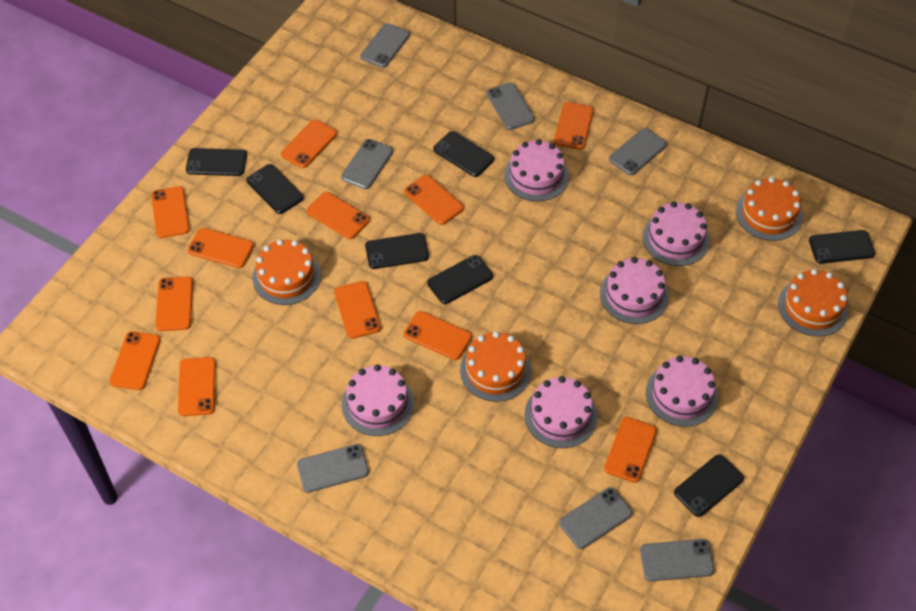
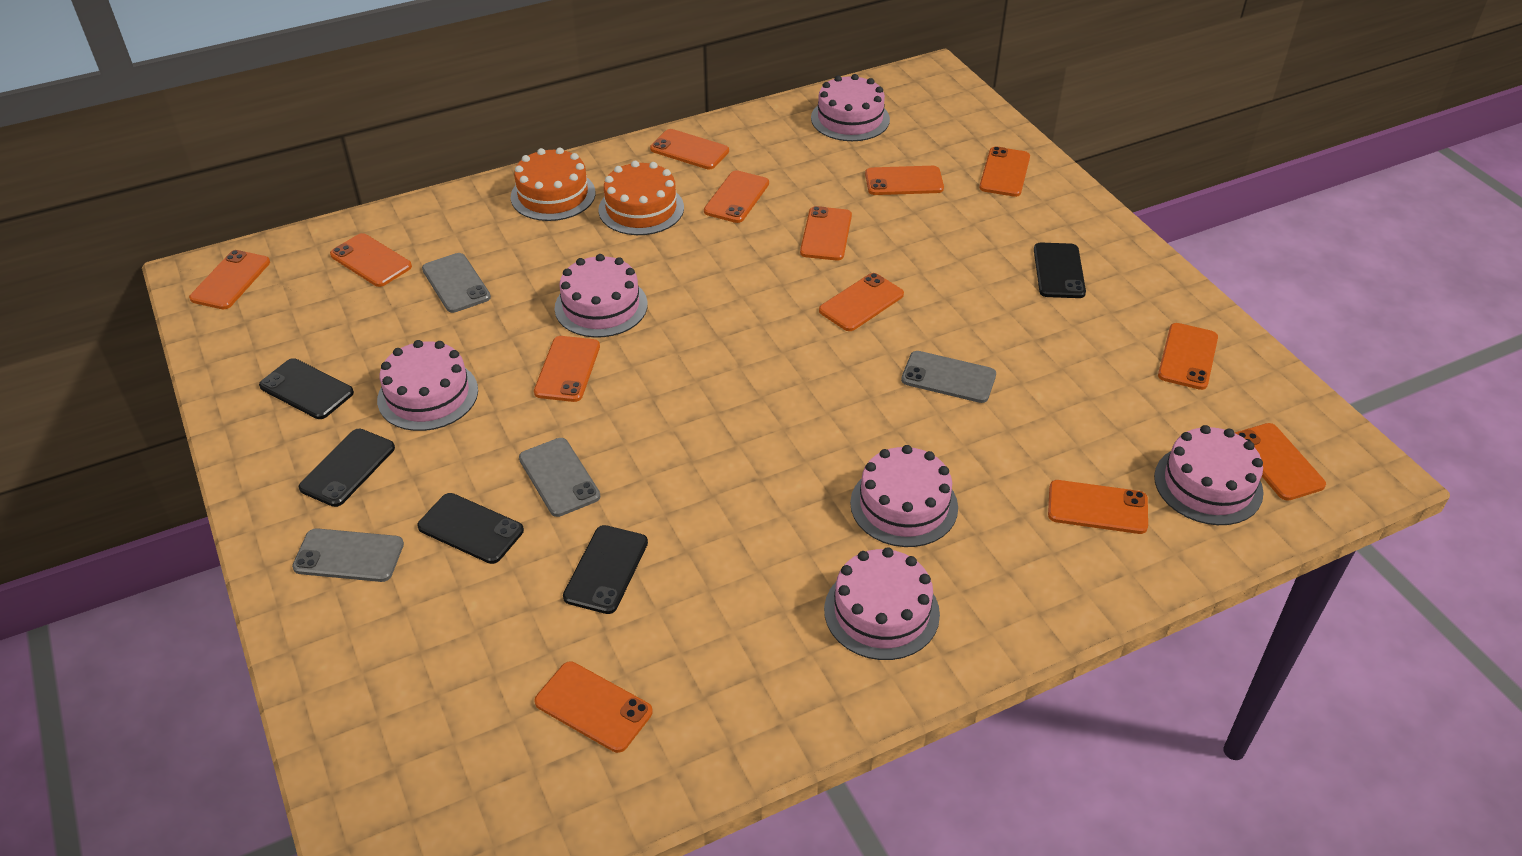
black phone: [186,148,247,176] [246,164,304,214] [365,233,429,269] [427,255,493,304] [433,131,494,177] [674,454,744,517] [809,230,875,264] = 7 -> [259,358,354,419] [299,429,395,507] [417,493,524,564] [563,525,648,614] [1034,243,1086,298] = 5
grey phone: [297,444,369,492] [341,139,393,189] [360,23,410,68] [486,82,535,130] [559,487,632,549] [609,128,667,175] [640,539,714,581] = 7 -> [292,528,404,582] [422,253,491,313] [519,438,600,517] [901,351,996,403] = 4
orange cake: [253,239,321,305] [460,331,531,402] [736,177,802,241] [778,269,848,336] = 4 -> [511,147,595,221] [599,161,684,235] = 2
orange phone: [110,331,160,390] [151,186,190,238] [155,277,193,331] [178,357,216,416] [188,228,254,268] [281,119,337,168] [307,192,370,239] [334,281,381,339] [404,175,464,225] [404,311,472,360] [554,102,594,150] [604,417,657,483] = 12 -> [189,250,270,309] [330,233,412,287] [534,336,600,402] [535,662,653,753] [650,129,729,169] [704,170,769,223] [800,206,852,261] [819,273,904,331] [865,166,944,195] [979,146,1030,197] [1048,480,1148,534] [1158,323,1218,390] [1235,423,1326,501] = 13

